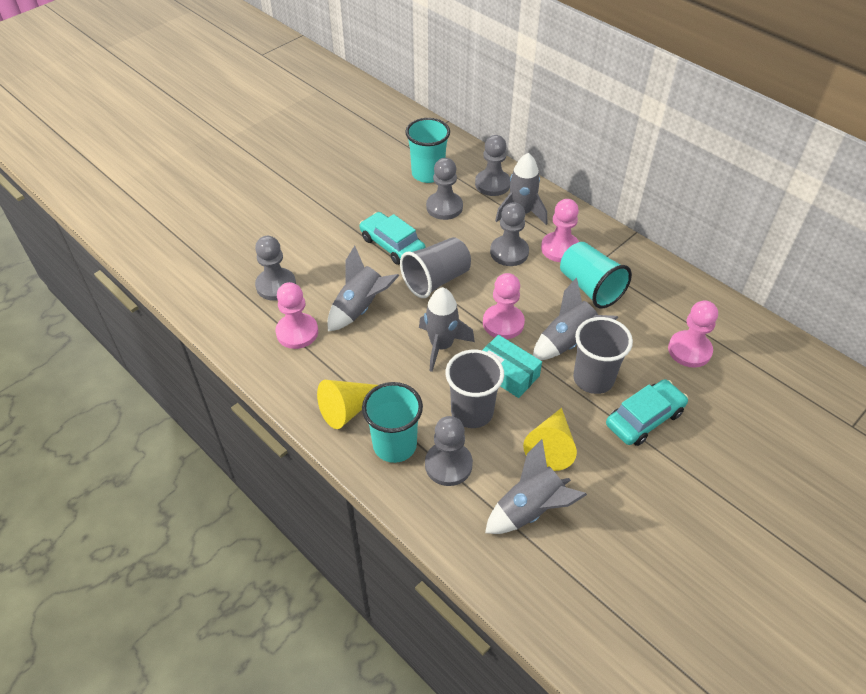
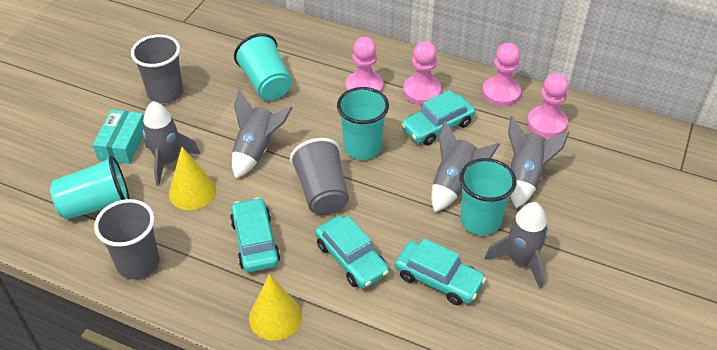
grey pawn: [255,236,296,301] [425,416,473,486] [426,158,463,220] [475,135,510,196] [490,202,529,266] = 5 -> none = 0
turquoise car: [360,212,425,265] [606,379,688,446] = 2 -> [230,197,280,272] [315,215,389,289] [395,238,486,305] [401,90,475,145] = 4
turquoise cup: [362,382,423,463] [405,118,450,183] [560,242,632,309] = 3 -> [50,156,130,219] [234,33,292,100] [337,87,389,160] [460,158,516,236] = 4

